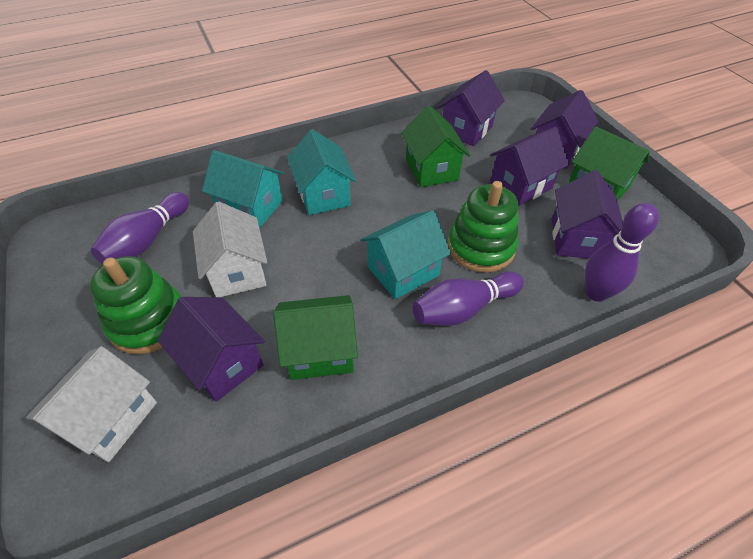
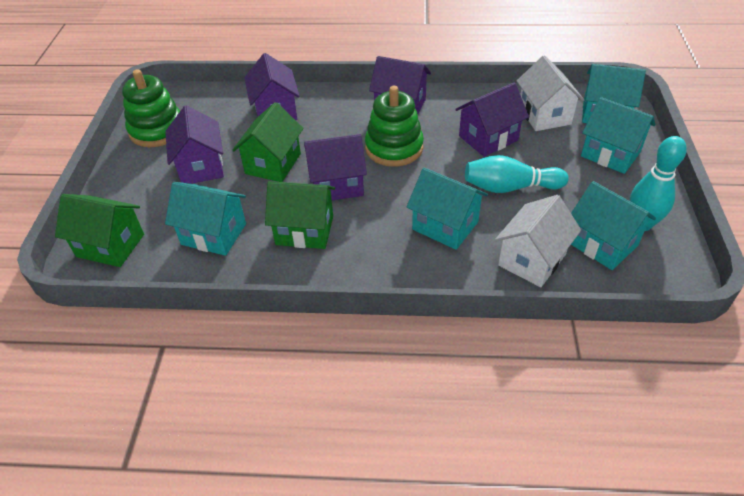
purple bowling pin: [91,192,189,264] [412,271,524,326] [585,203,659,302] = 3 -> none = 0
turquoise bowling pin: none = 0 -> [465,155,568,193] [630,136,687,231] = 2
turquoise house: [202,150,284,229] [287,129,356,215] [361,210,451,299] = 3 -> [165,182,246,256] [407,167,488,250] [571,181,656,270] [581,97,655,174] [582,64,646,123] = 5

